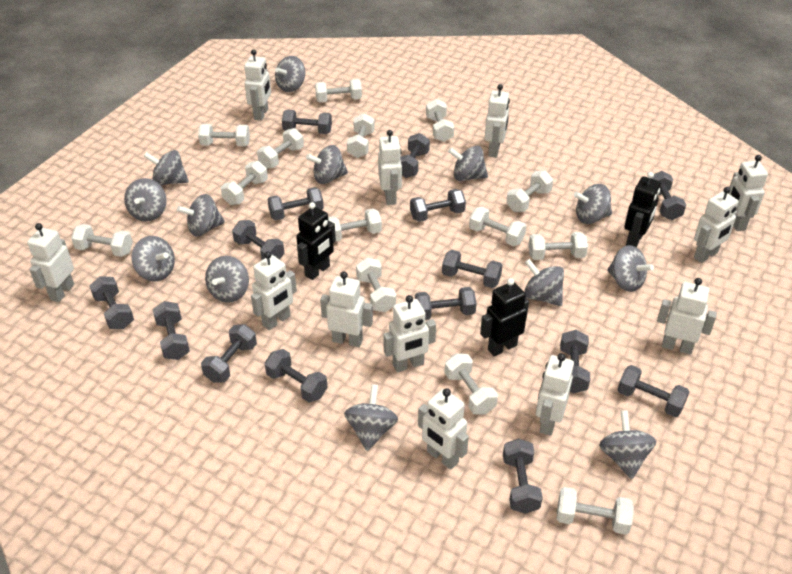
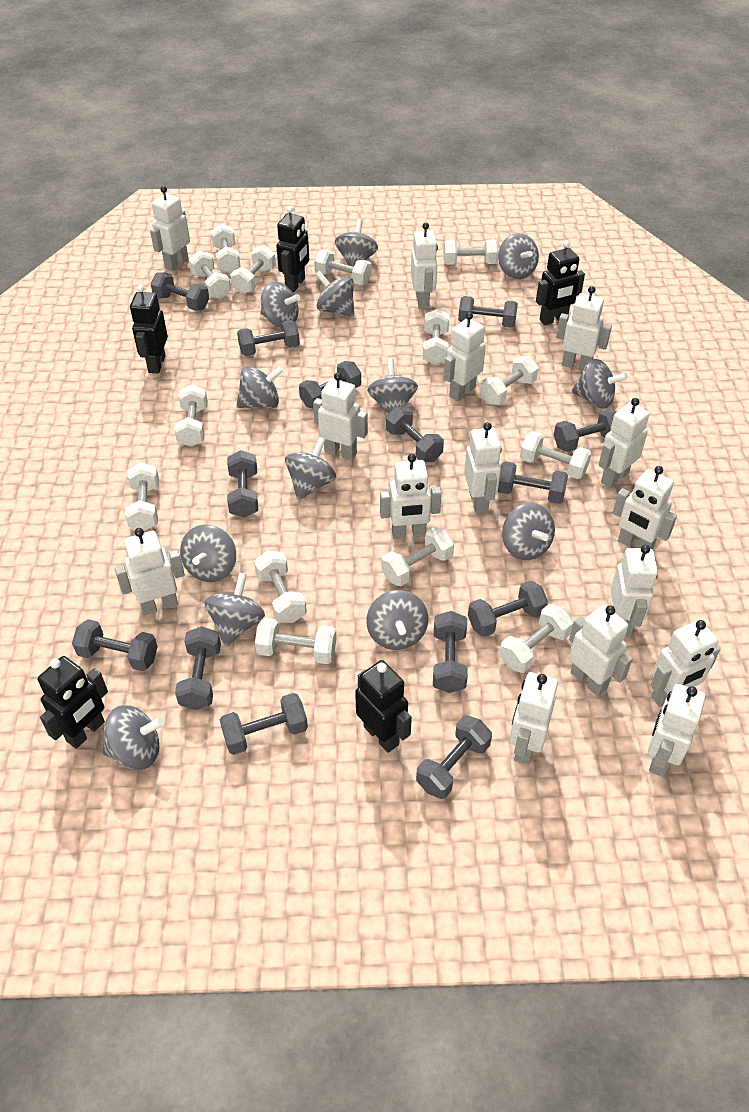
black robot: [296,202,336,280] [480,278,529,356] [624,172,661,247] = 3 -> [37,656,108,749] [130,285,168,373] [276,206,309,292] [355,660,412,753] [536,240,585,325] = 5
grey dumbbell: [90,276,134,329] [153,301,190,360] [201,324,257,383] [232,220,284,260] [265,349,328,402] [268,187,324,220] [282,110,332,134] [400,133,430,178] [410,189,466,222] [415,287,477,320] [442,250,502,288] [503,438,543,514] [560,330,590,393] [617,365,689,417] [651,171,686,220] = 15 -> [72,619,158,671] [151,272,209,311] [175,626,221,710] [220,693,308,755] [227,450,258,518] [237,320,300,356] [299,361,361,409] [386,406,444,462] [416,716,492,799] [433,611,468,693] [458,296,518,328] [468,581,548,637] [498,461,568,504] [553,409,616,452] = 14
white robot: [27,223,74,302] [244,49,271,121] [251,251,297,330] [320,272,373,347] [378,130,402,205] [383,295,436,373] [418,388,469,470] [485,84,510,157] [536,353,574,436] [657,278,717,355] [694,187,738,263] [728,155,768,231] = 12 -> [114,528,185,615] [150,186,190,271] [313,373,368,460] [380,454,442,539] [411,222,438,309] [443,312,486,401] [464,422,502,514] [509,672,558,765] [556,286,612,371] [569,605,633,696] [599,398,650,488] [611,545,658,636] [613,466,677,549] [648,684,706,777] [651,620,720,707] = 15

